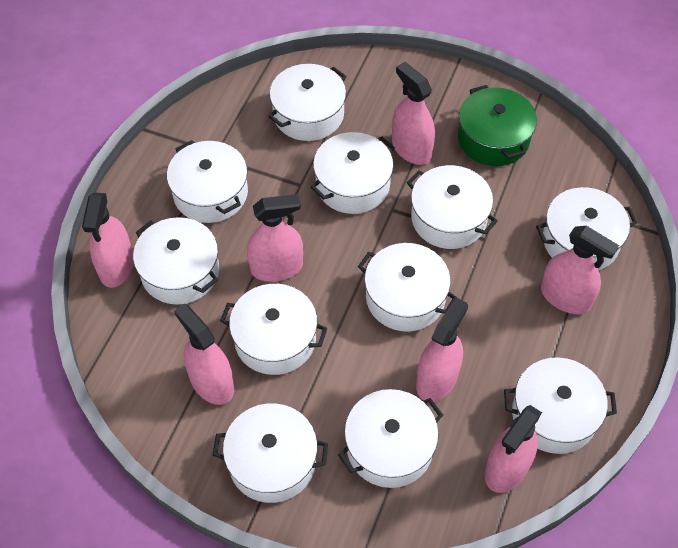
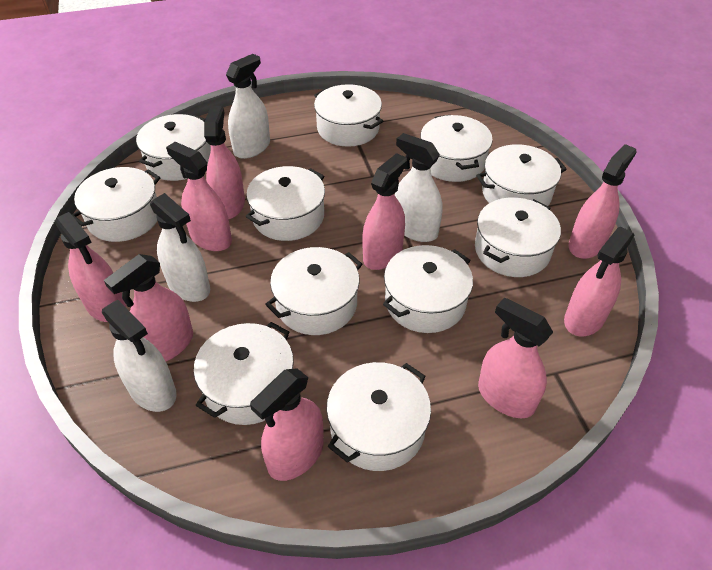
green pot: [458,85,537,166] = 1 -> none = 0
pink spray bottle: [82,192,134,288] [174,304,234,405] [247,194,303,282] [392,62,435,165] [416,297,468,402] [485,405,542,493] [541,226,619,314] = 7 -> [55,212,126,322] [104,254,193,361] [166,142,232,251] [204,106,245,219] [250,368,324,481] [363,153,407,270] [478,298,553,418] [564,227,634,337] [569,144,637,259] = 9
white spray bottle: none = 0 -> [102,300,177,412] [150,193,210,302] [226,54,270,159] [395,133,443,242] = 4

